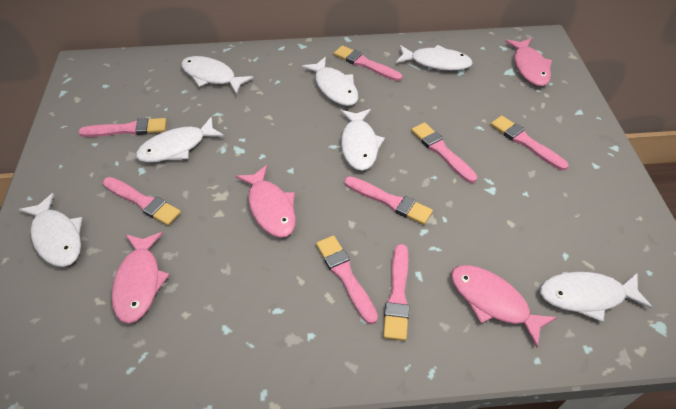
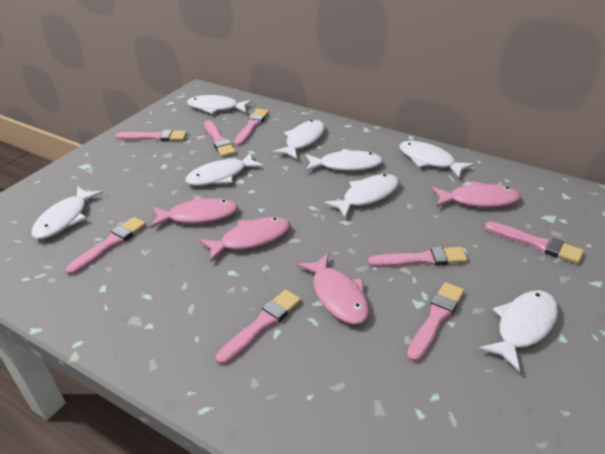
white fish: [18,193,82,267] [136,117,225,163] [181,56,253,95] [301,57,359,106] [340,109,385,171] [396,45,473,71] [540,272,653,322] = 7 -> [31,187,103,239] [185,152,264,186] [187,95,253,114] [273,120,325,159] [306,149,383,171] [324,174,399,218] [399,141,475,178] [479,290,558,372] = 8

